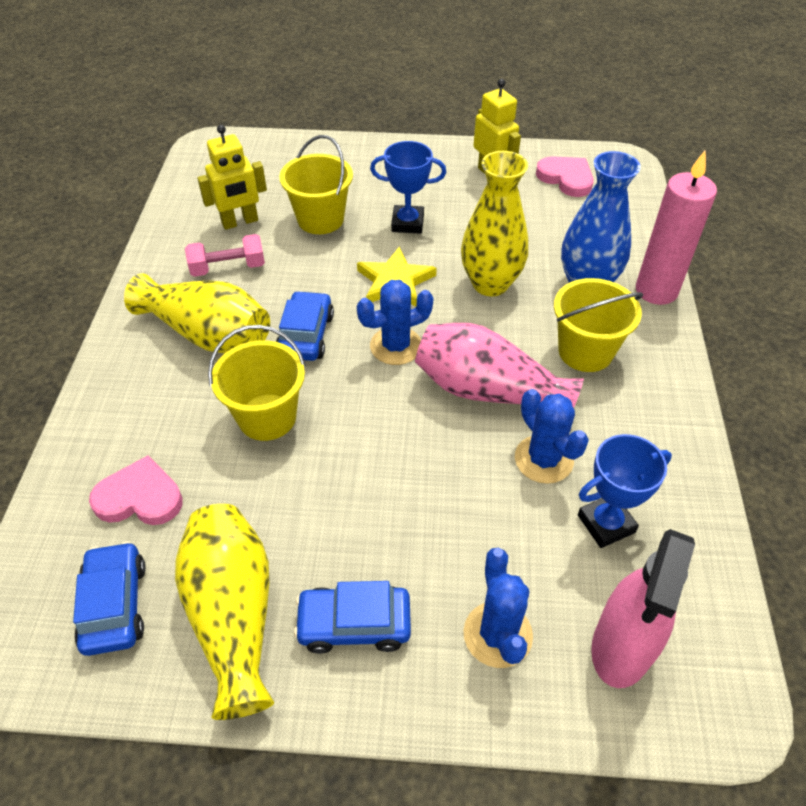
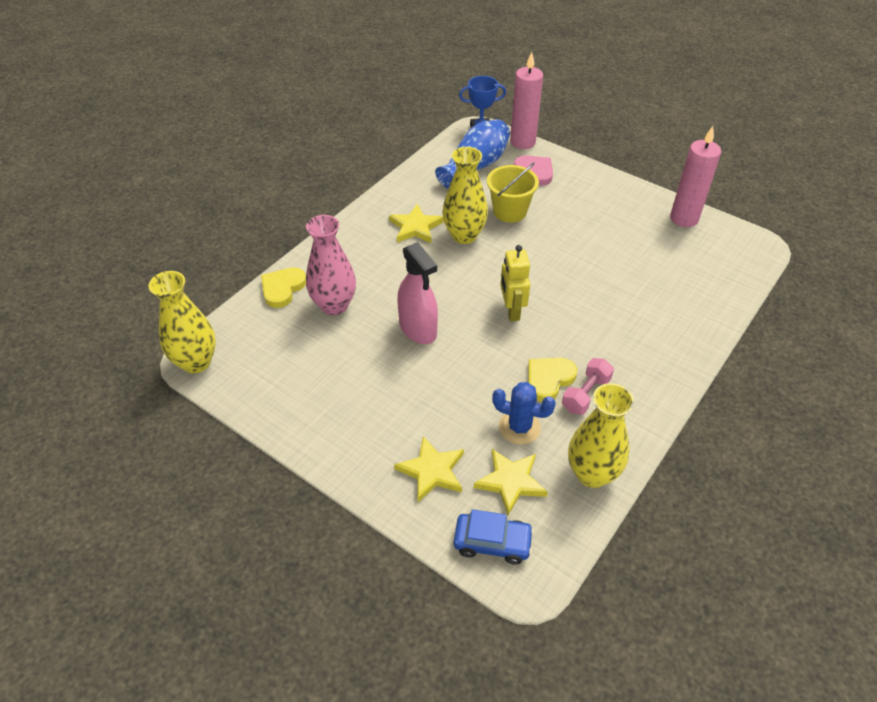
blue cactus: [357,280,434,365] [464,548,533,668] [515,389,589,484] = 3 -> [492,382,556,444] = 1
blue car: [73,541,146,656] [276,291,334,361] [294,581,411,654] = 3 -> [454,509,534,565] = 1
blue trophy: [370,141,446,234] [578,434,672,548] = 2 -> [459,76,506,128] = 1
pink candle: [636,151,717,305] = 1 -> [510,52,543,149] [670,126,721,227] = 2
pink heart: [89,455,183,525] [536,156,594,197] = 2 -> [514,156,553,186] = 1
yellow bucket: [208,325,306,441] [279,135,353,234] [554,278,643,372] = 3 -> [487,162,539,223] = 1
yellow heart: none = 0 -> [261,267,306,308] [528,358,577,402] = 2
yellow robot: [197,125,267,230] [473,79,521,174] = 2 -> [500,245,530,321] = 1
yellow star: [357,247,437,306] = 1 -> [389,204,444,244] [394,436,464,502] [474,449,548,515] = 3

